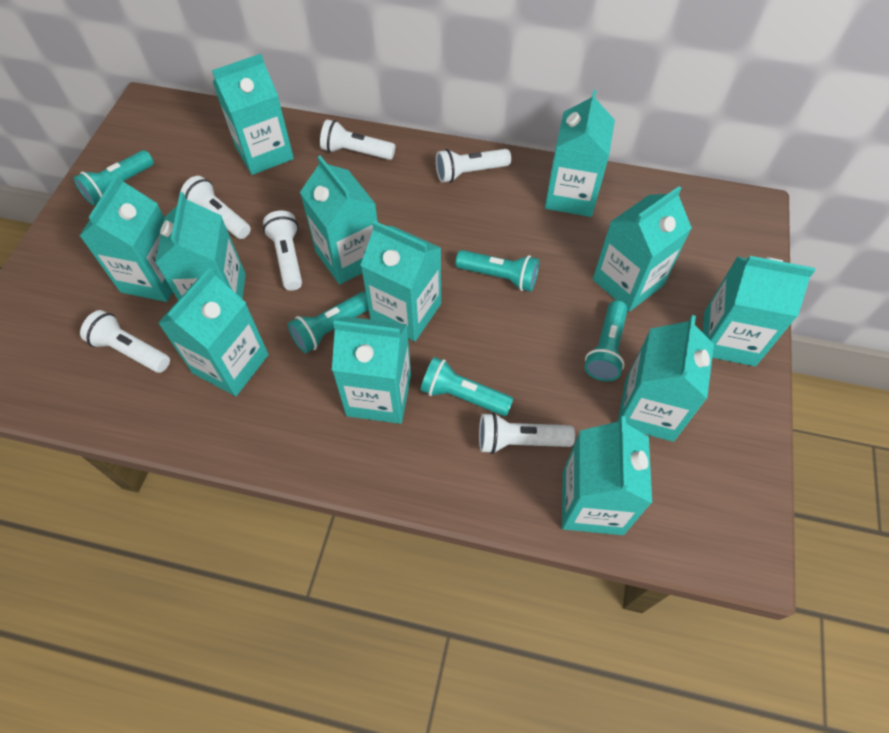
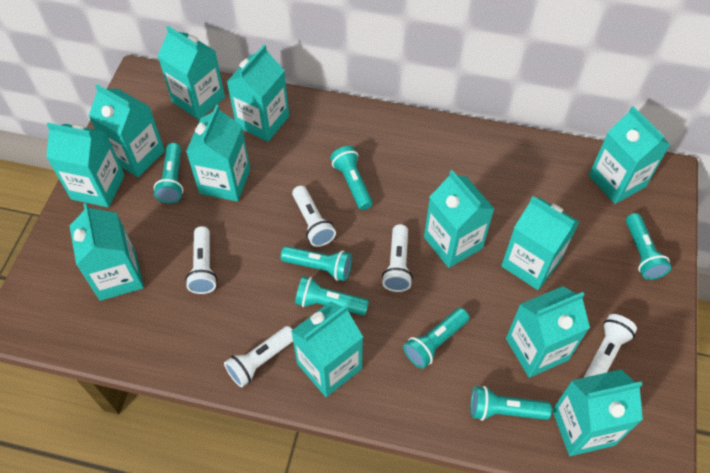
turquoise flashlight: [73,150,154,205] [288,292,369,353] [421,357,513,416] [455,250,539,292] [584,300,628,381] = 5 -> [154,143,183,203] [281,246,352,281] [295,276,369,316] [330,146,373,210] [403,308,469,368] [471,386,552,421] [626,213,671,280] = 7
white flashlight: [80,310,170,373] [180,176,251,239] [263,211,302,290] [320,119,395,160] [436,149,511,183] [479,412,575,454] = 6 -> [185,226,217,294] [224,326,293,387] [292,186,336,247] [382,224,413,292] [584,314,637,378] = 5

